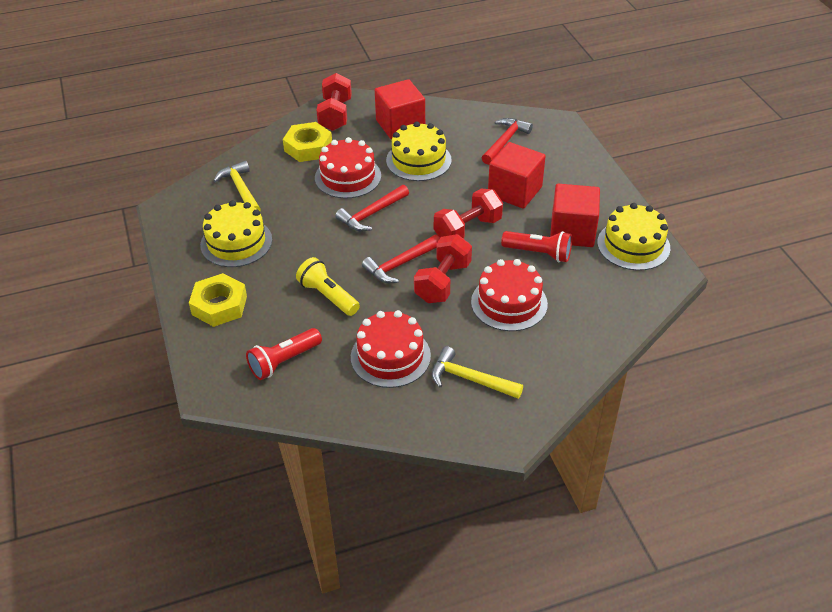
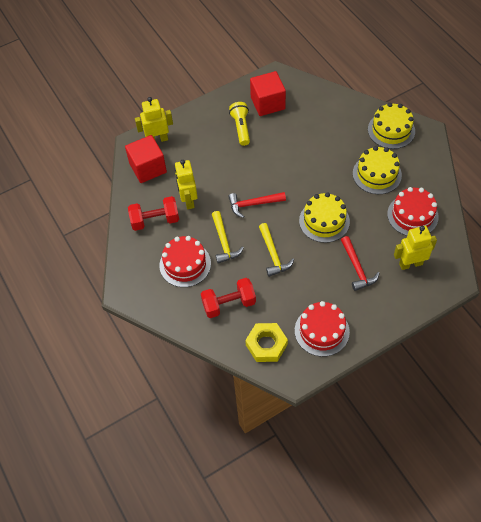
red cube: [375,79,425,140] [488,142,546,209] [550,184,600,247] = 3 -> [125,135,167,183] [250,71,286,116] = 2
red dumbbell: [317,73,352,131] [414,234,472,303] [434,189,503,239] = 3 -> [128,196,179,231] [201,278,256,318] = 2
red flashlight: [246,328,322,380] [501,231,572,262] = 2 -> none = 0
red hammer: [335,185,409,231] [362,235,440,283] [482,118,533,165] = 3 -> [228,192,286,218] [341,236,380,291] = 2
yellow nut: [189,273,247,327] [283,122,332,162] = 2 -> [245,323,288,362] = 1
yellow robot: none = 0 -> [135,97,173,142] [175,160,198,209] [394,226,437,270] = 3

